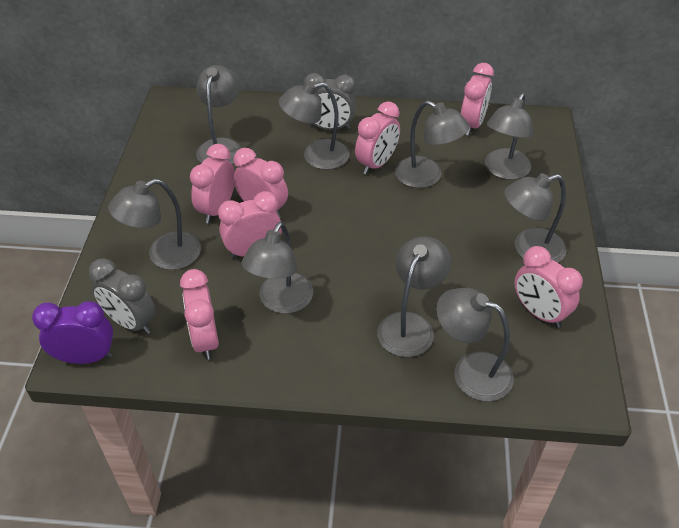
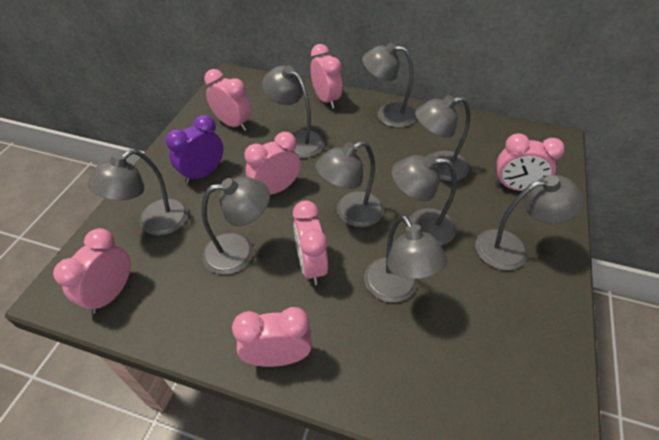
grey clock: [89,258,156,334] [304,73,356,130] = 2 -> none = 0

